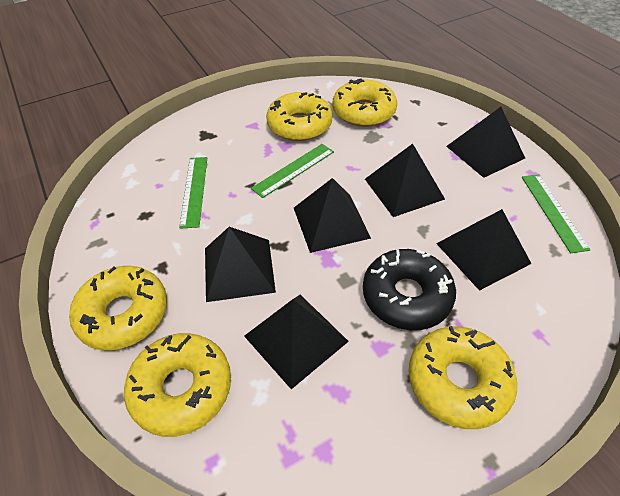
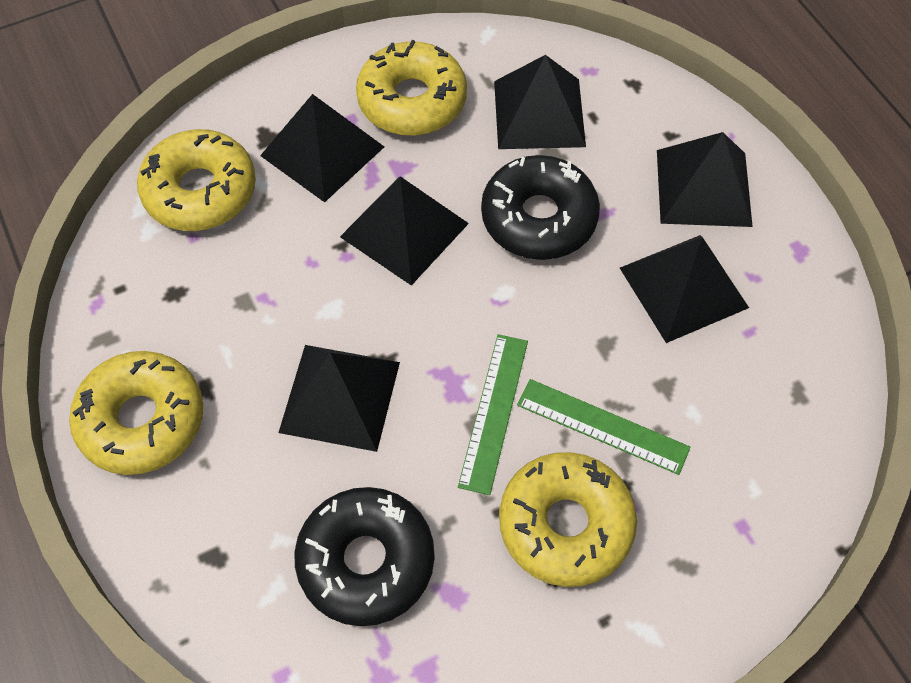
black donut: [363,249,456,330] = 1 -> [295,487,435,626] [481,155,600,260] = 2
green ruler: [179,157,207,229] [251,144,334,198] [522,174,590,253] = 3 -> [458,334,528,495] [517,379,690,475] = 2
yellow donut: [69,266,167,350] [124,333,231,437] [266,92,333,141] [332,78,397,127] [408,326,517,429] = 5 -> [69,351,203,475] [137,129,256,231] [356,40,467,136] [499,452,637,587] = 4

